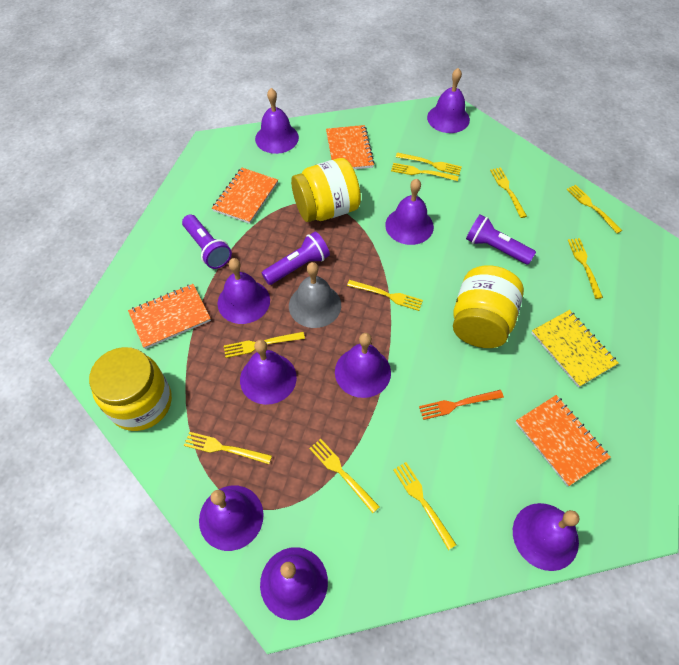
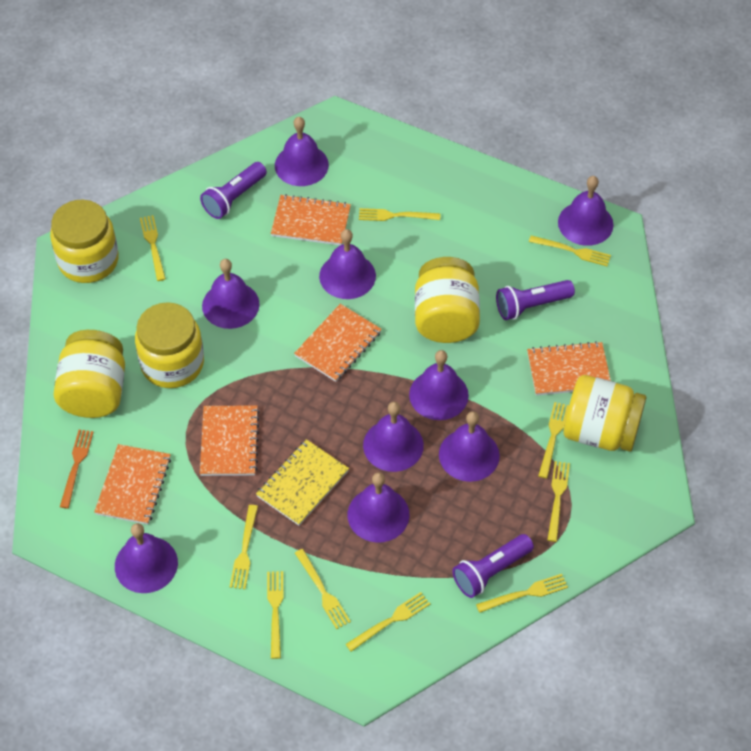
grey bell: [289,262,341,328] = 1 -> none = 0
orange notebook: [128,284,211,349] [212,168,278,224] [326,125,375,169] [515,395,611,487] = 4 -> [94,444,171,525] [200,405,260,476] [271,194,351,245] [294,304,382,382] [527,341,611,396] = 5
yellow jar: [89,347,172,431] [291,158,361,222] [453,265,524,348] = 3 -> [50,200,119,283] [53,330,125,418] [135,302,204,388] [415,257,480,343] [564,375,646,452] = 5

